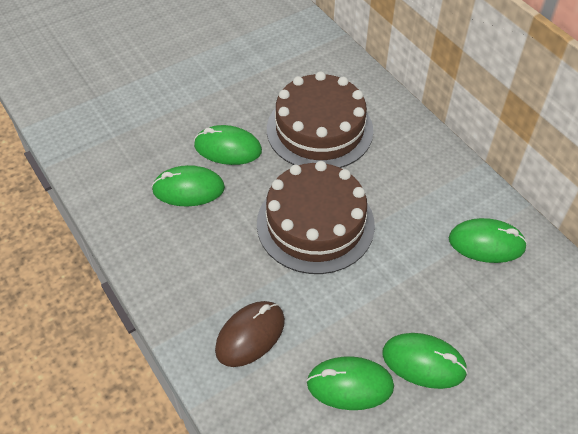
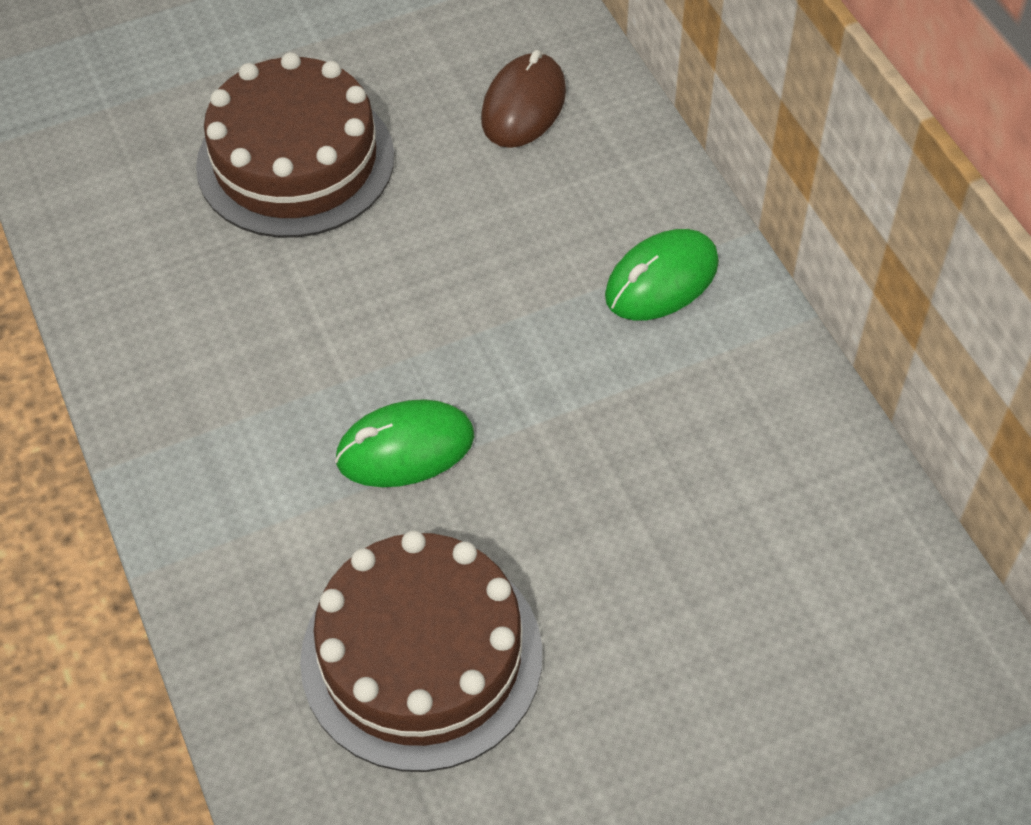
green mouse: [151,165,225,207] [194,125,262,165] [306,356,394,410] [382,333,468,389] [449,218,527,263] = 5 -> [335,399,474,487] [605,229,719,320] = 2

